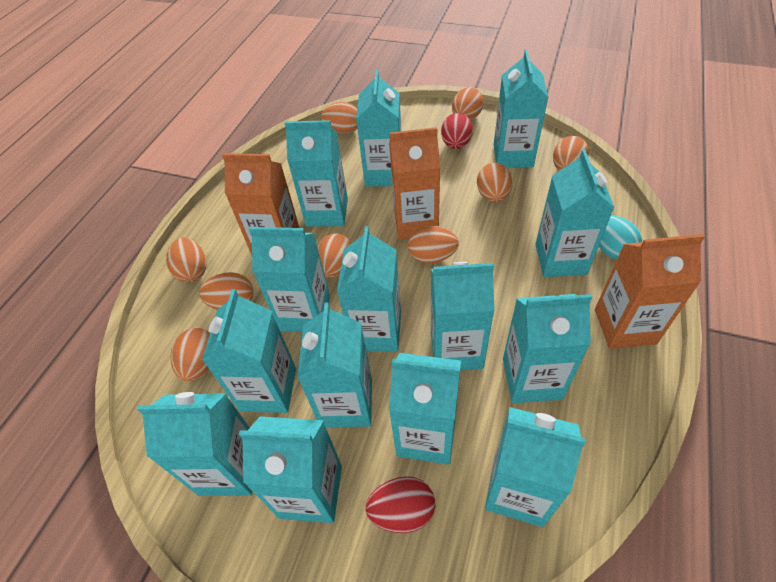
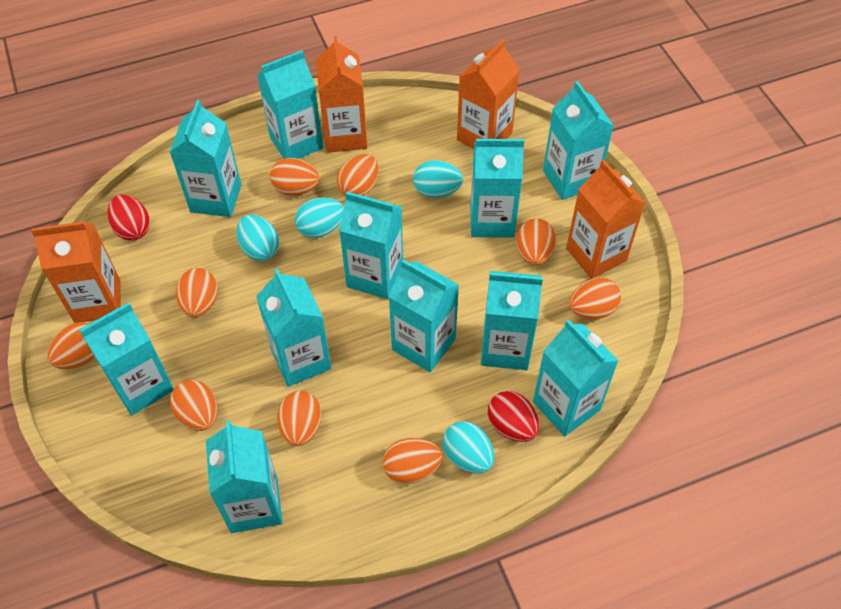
orange carton: [222,153,299,255] [389,127,440,239] [595,234,705,349] = 3 -> [31,222,121,323] [316,36,368,153] [457,39,520,149] [566,159,645,279] = 4
turquoise carton: [137,392,252,496] [202,289,296,413] [239,417,342,523] [249,227,330,332] [284,120,348,226] [297,303,372,428] [337,226,401,352] [356,70,401,187] [389,353,461,465] [431,262,495,370] [485,407,586,527] [494,50,548,168] [503,294,592,403] [535,149,614,277] = 14 -> [79,303,174,415] [170,100,241,217] [206,420,282,533] [256,268,332,387] [257,50,323,159] [339,191,403,299] [388,259,459,372] [470,139,524,238] [481,271,543,370] [533,319,619,436] [543,81,614,200] = 11
turquoise egg: [599,215,642,259] = 1 -> [236,214,279,261] [295,197,344,238] [413,160,463,198] [443,421,494,474] = 4

